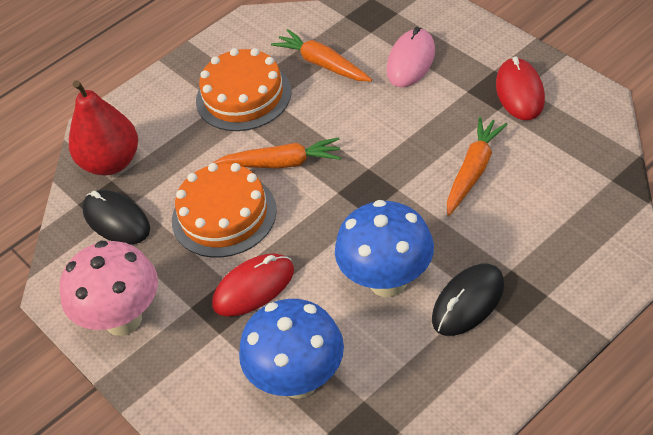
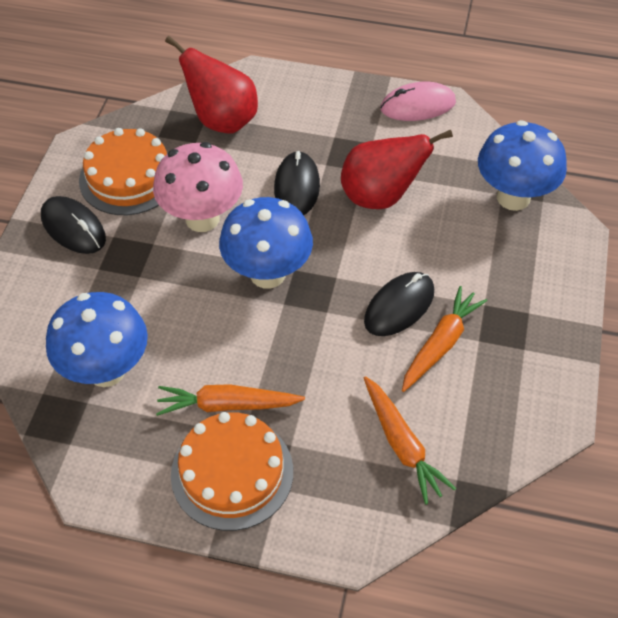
black mouse: [82,190,150,245] [432,264,504,336] = 2 -> [41,196,106,254] [274,151,320,215] [364,272,434,336] = 3
blue mushroom: [239,299,344,399] [335,200,434,297] = 2 -> [46,292,148,387] [219,197,313,289] [478,120,567,211] = 3
red mouse: [212,253,294,316] [496,57,545,120] = 2 -> none = 0
red pear: [69,80,138,175] = 1 -> [165,36,258,133] [341,130,453,209] = 2

